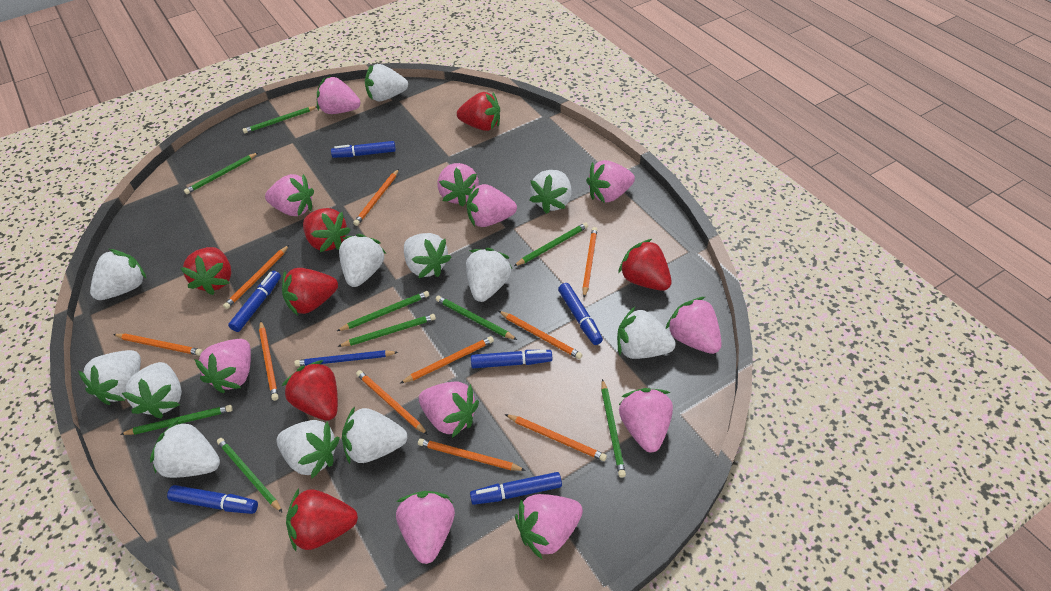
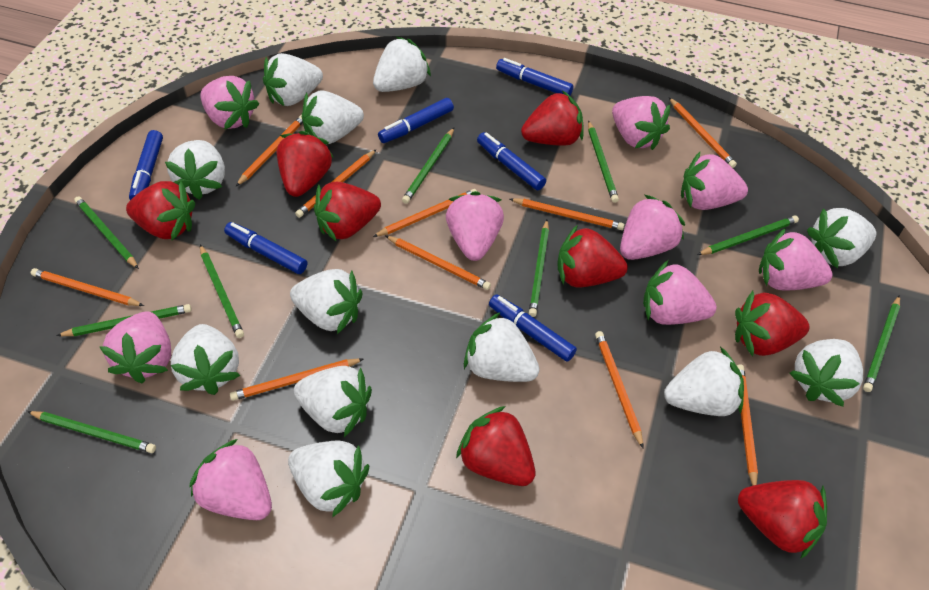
blue pencil: [294,350,398,367] = 1 -> none = 0
pink strawberry: [194,339,251,393] [265,174,314,216] [317,76,361,114] [396,491,455,564] [419,382,479,438] [437,163,479,207] [467,184,517,227] [515,494,583,560] [586,160,635,203] [619,388,673,452] [666,297,722,354] = 11 -> [99,311,171,383] [189,439,272,520] [200,76,259,129] [446,191,504,261] [612,96,670,150] [620,195,685,260] [643,261,717,325] [681,152,748,210] [759,228,833,291] = 9
red strawberry: [180,247,232,295] [282,268,338,315] [282,360,338,421] [286,488,358,551] [303,208,351,252] [457,92,500,131] [618,239,672,291] = 7 -> [126,181,195,240] [277,131,334,197] [314,182,381,242] [456,406,535,486] [521,90,583,146] [558,225,628,287] [735,291,810,356] [738,480,827,559] = 8

